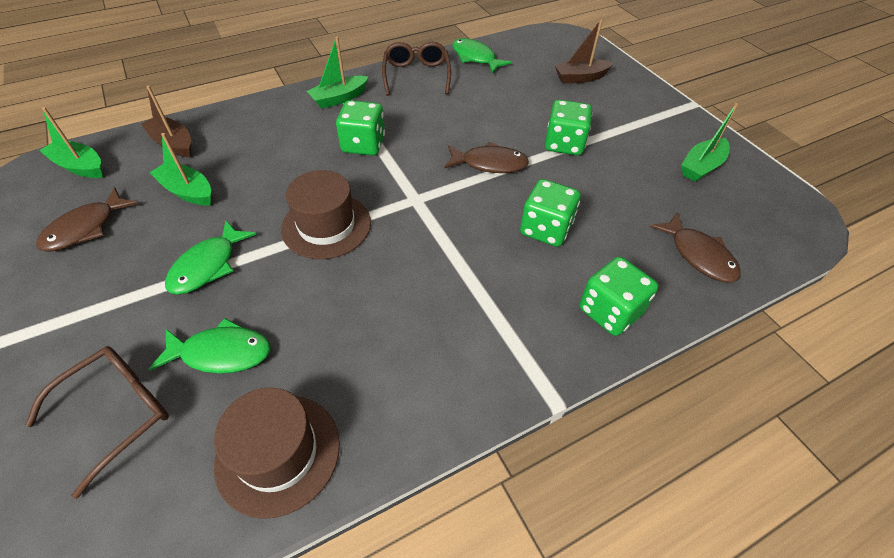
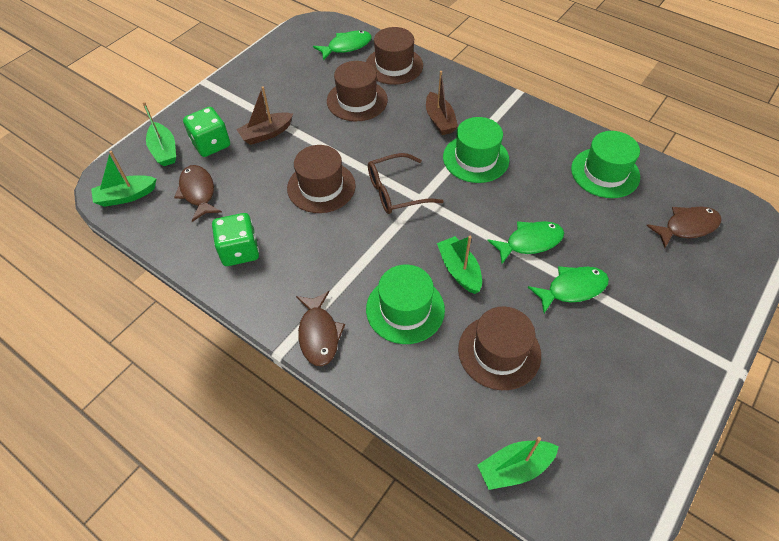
brown glasses: [25,346,169,499] [382,42,451,96] = 2 -> [368,153,444,214] = 1
brown hat: [214,387,340,519] [281,170,371,259] = 2 -> [287,145,356,213] [327,61,388,121] [366,27,423,85] [458,306,541,390] = 4
green dice: [336,100,385,156] [520,179,581,247] [545,100,592,155] [579,257,658,336] = 4 -> [183,107,230,157] [212,213,259,266] = 2
green hat: none = 0 -> [366,265,445,344] [443,117,509,183] [571,131,640,198] = 3

